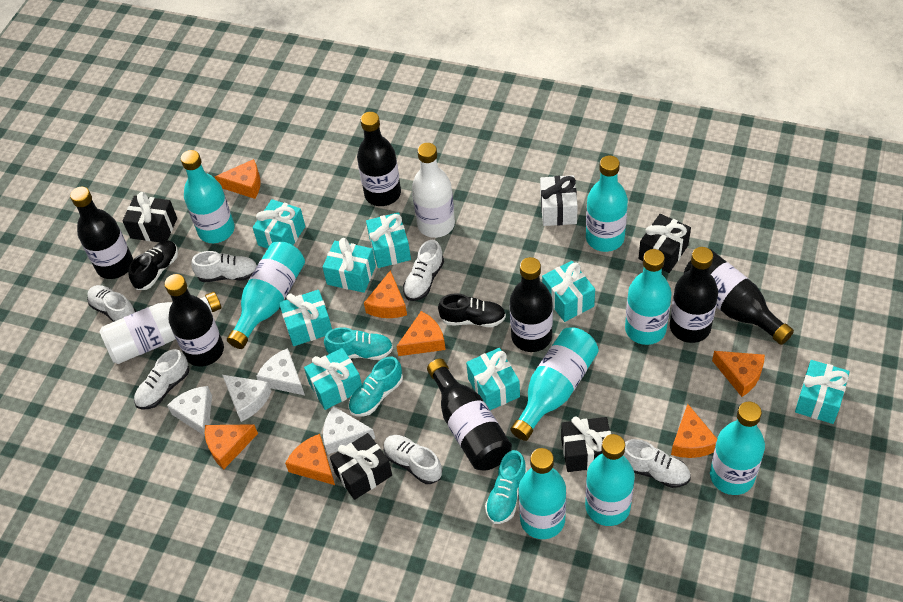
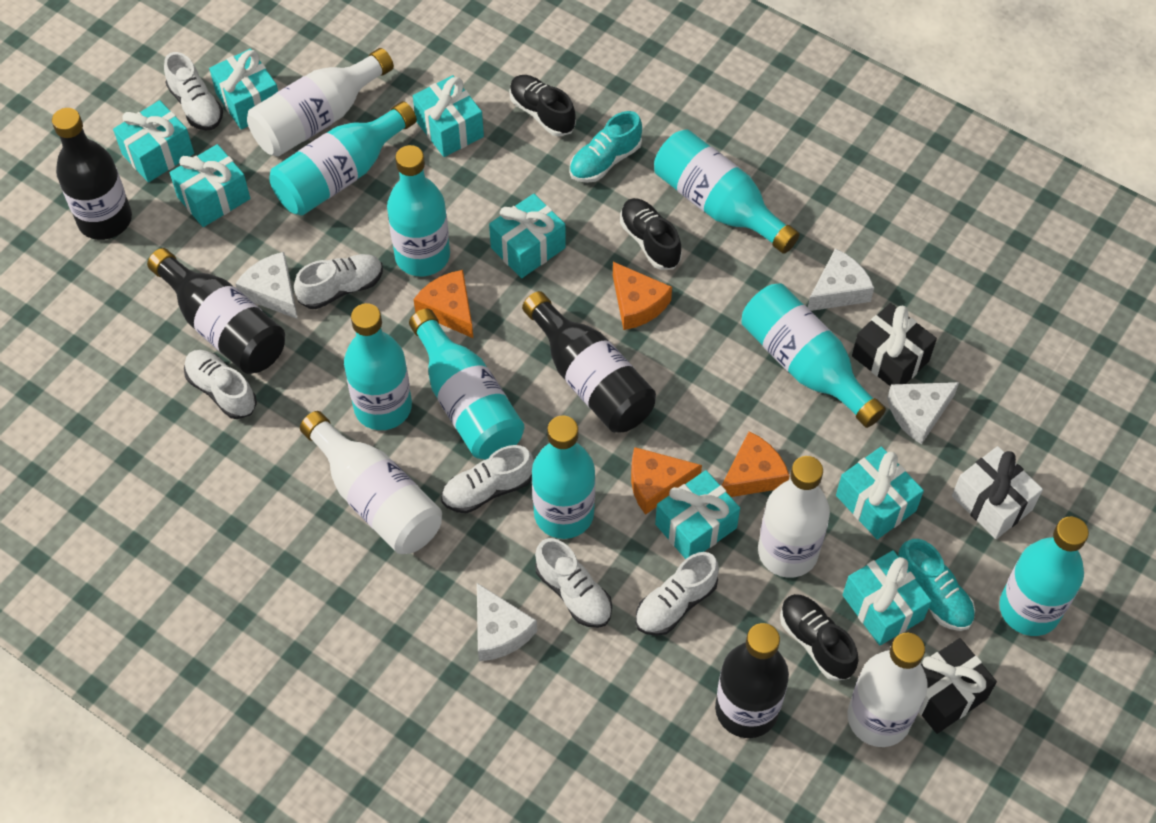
black bottle: [70,187,133,279] [164,274,224,367] [357,112,401,206] [427,359,512,471] [510,257,553,352] [670,247,718,343] [684,249,794,345] = 7 -> [52,108,132,240] [147,248,285,374] [522,291,656,433] [715,623,789,738] = 4
black gift: [122,192,177,242] [330,433,392,500] [561,416,611,472] [639,214,691,273] = 4 -> [852,303,937,386] [919,638,997,734] = 2
black shoe: [128,240,178,290] [438,293,506,327] = 2 -> [509,75,576,136] [620,198,682,270] [780,594,858,681] = 3
orange cheese: [205,424,258,469] [215,159,261,199] [285,434,335,485] [364,270,407,318] [396,311,446,356] [671,404,717,458] [712,351,765,397] = 7 -> [413,270,473,338] [613,262,672,330] [631,447,702,515] [722,431,790,497] = 4
turquoise shoe: [324,327,393,360] [348,357,403,416] [485,450,527,524] = 3 -> [569,111,642,183] [898,539,975,631] = 2
white bottle: [100,292,221,364] [412,143,455,238] = 2 -> [247,48,394,157] [300,411,442,554] [758,456,830,578] [848,632,928,747] = 4

